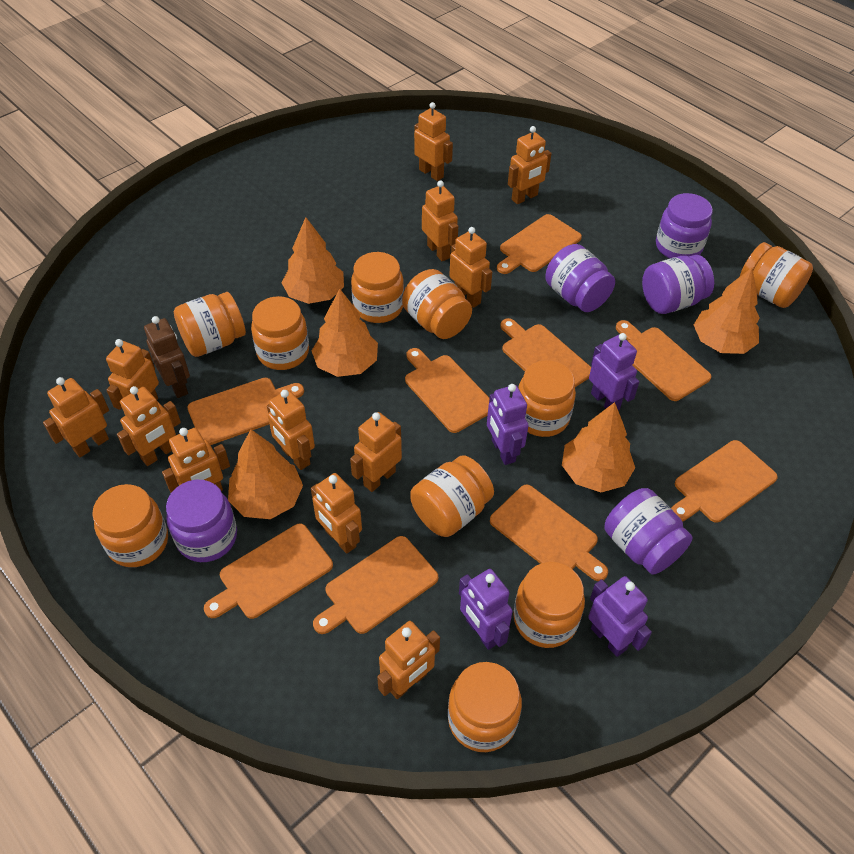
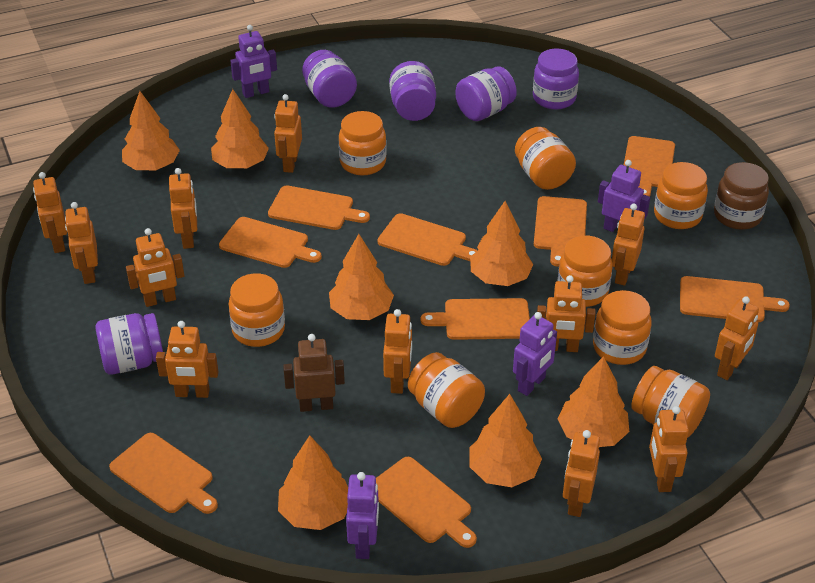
brown jar: none = 0 -> [714,162,769,230] = 1
orange jar: [92,484,168,567] [174,292,246,357] [251,296,309,370] [351,252,404,323] [402,269,472,339] [410,456,494,537] [448,662,522,752] [513,562,585,648] [518,360,576,437] [740,242,813,308] = 10 -> [229,273,285,347] [339,111,387,175] [408,352,485,428] [515,127,576,190] [558,236,613,307] [593,290,651,365] [631,366,710,438] [654,162,708,229] = 8
orange tree: [228,429,303,519] [282,217,344,304] [312,289,378,377] [562,402,635,492] [694,268,760,354] = 5 -> [122,91,180,170] [211,89,269,168] [278,435,348,530] [329,234,394,320] [469,394,542,487] [470,201,533,286] [558,356,629,447] = 7

